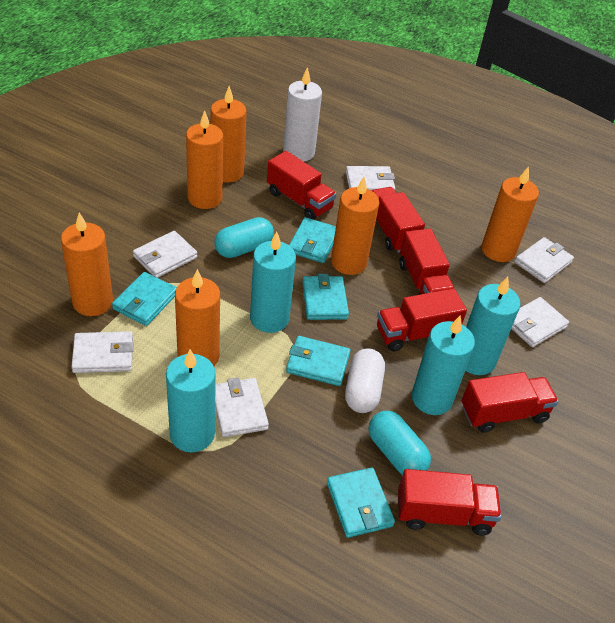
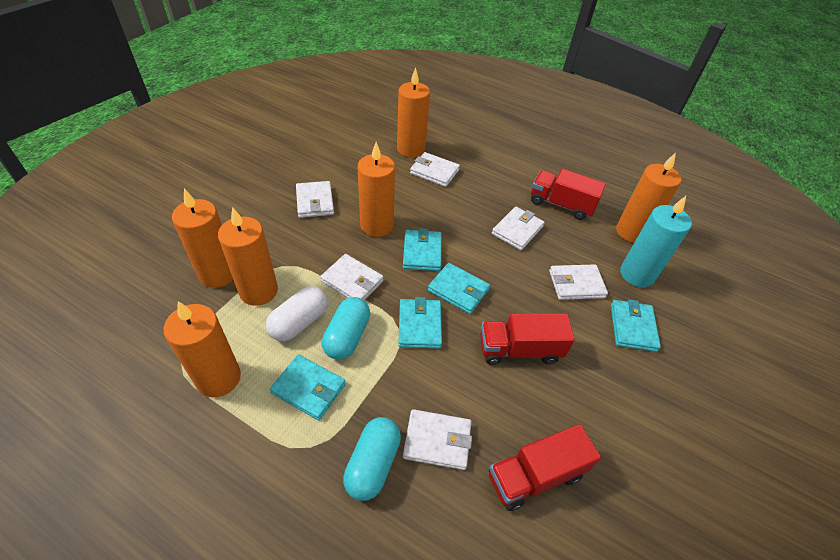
red truck: [267,151,336,220] [371,187,425,253] [377,289,467,351] [398,469,502,535] [399,229,455,295] [462,372,558,433] = 6 -> [480,314,575,365] [489,424,601,511] [531,169,606,220] = 3
turquoise candle: [166,349,216,453] [250,232,296,333] [412,315,475,415] [465,277,520,375] = 4 -> [620,196,692,287] = 1
white candle: [283,67,322,162] = 1 -> none = 0

